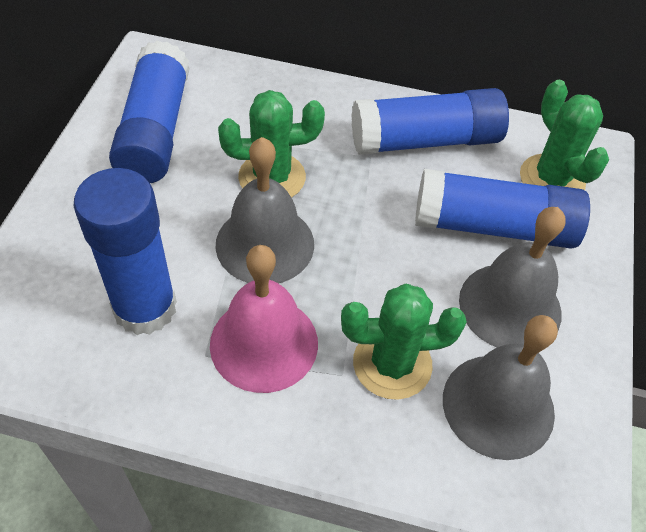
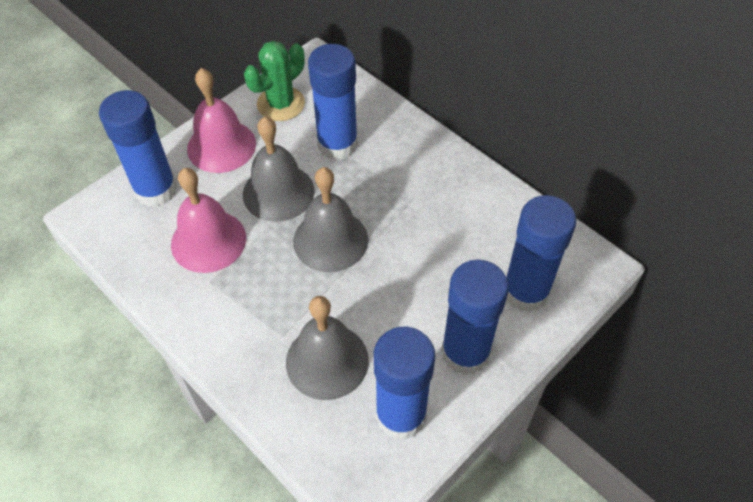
blue glue stick: [74,168,177,335] [109,40,190,183] [351,88,509,155] [415,169,590,249] = 4 -> [99,90,177,207] [308,44,358,160] [374,327,435,440] [441,260,509,375] [506,195,576,312] = 5
green cactus: [218,90,325,198] [341,284,467,400] [520,80,609,190] = 3 -> [244,41,305,121] = 1
pink bell: [210,245,318,393] = 1 -> [171,168,246,273] [187,68,256,173] = 2

